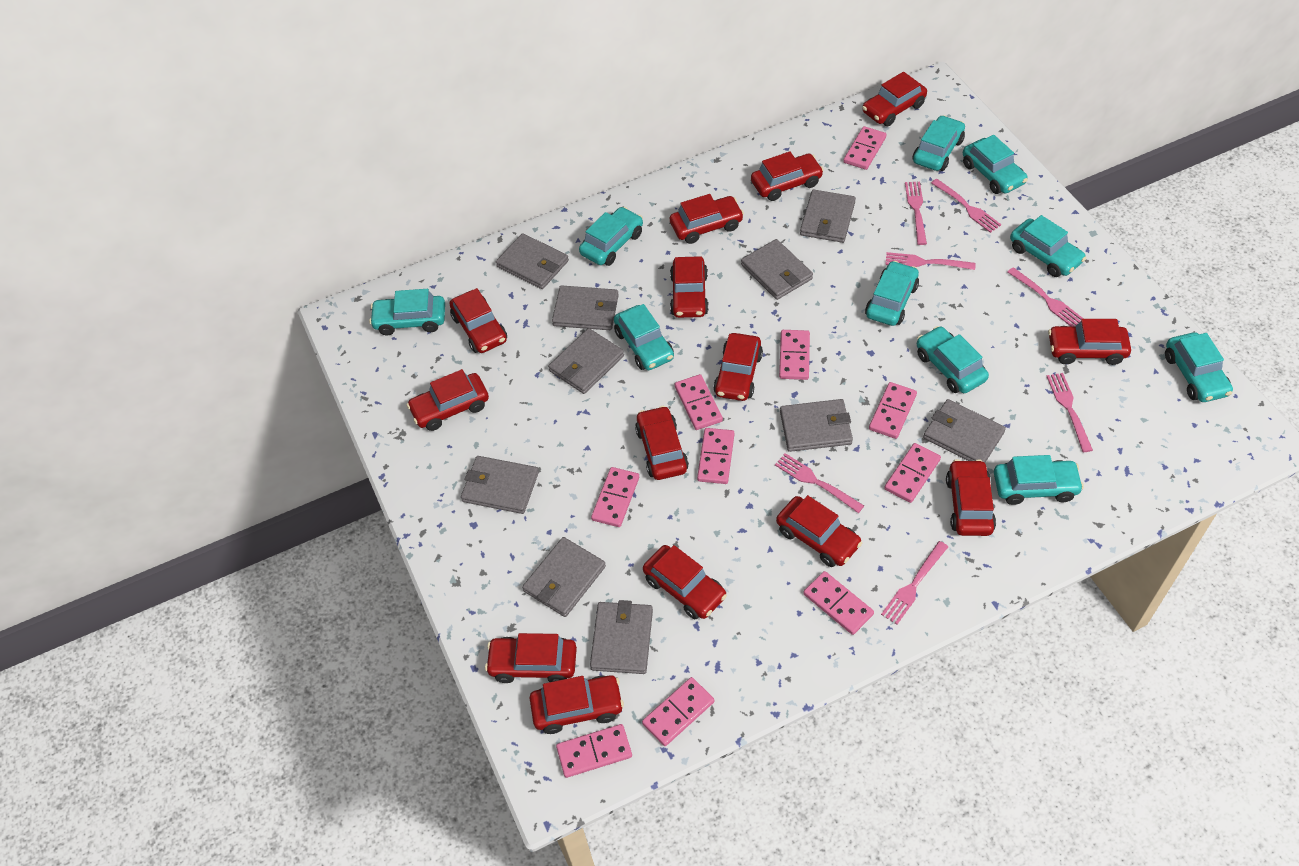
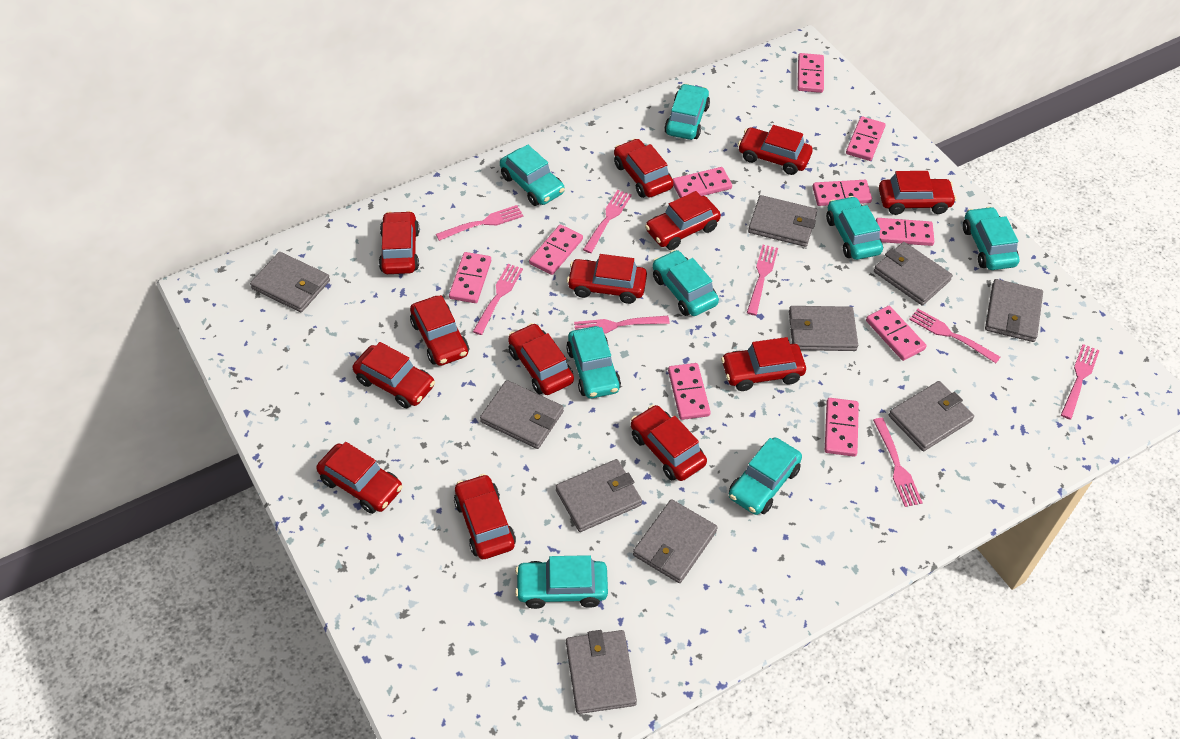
pink fork: [775,453,864,513] [881,541,948,624] [885,252,976,270] [905,182,927,245] [931,179,1001,233] [1007,267,1084,326] [1046,373,1093,452] = 7 -> [436,205,523,241] [473,264,523,335] [574,316,670,334] [583,190,632,253] [747,245,778,316] [873,418,923,507] [909,309,1000,363] [1061,344,1100,419] = 8
red car: [407,369,489,431] [449,288,507,353] [485,633,577,683] [530,675,624,734] [635,406,689,480] [643,545,727,619] [670,194,744,244] [670,256,709,318] [713,333,763,401] [751,151,824,201] [776,495,862,567] [862,72,927,126] [946,459,996,536] [1048,319,1131,365] = 14 -> [316,442,403,514] [353,342,435,408] [379,211,420,274] [410,295,469,366] [454,474,516,559] [508,323,574,395] [567,254,647,304] [614,138,674,198] [631,405,707,481] [645,191,721,250] [721,337,806,391] [738,125,813,175] [879,171,956,215] = 13
turquoise car: [369,289,445,335] [579,207,643,266] [614,304,674,370] [865,261,919,326] [912,115,965,171] [917,326,989,393] [963,135,1028,194] [994,455,1084,505] [1010,215,1086,277] [1165,332,1233,402] = 10 -> [500,145,565,206] [515,555,608,609] [566,326,621,399] [653,250,719,316] [664,84,710,140] [729,437,802,515] [826,196,883,260] [963,206,1020,270] = 8

